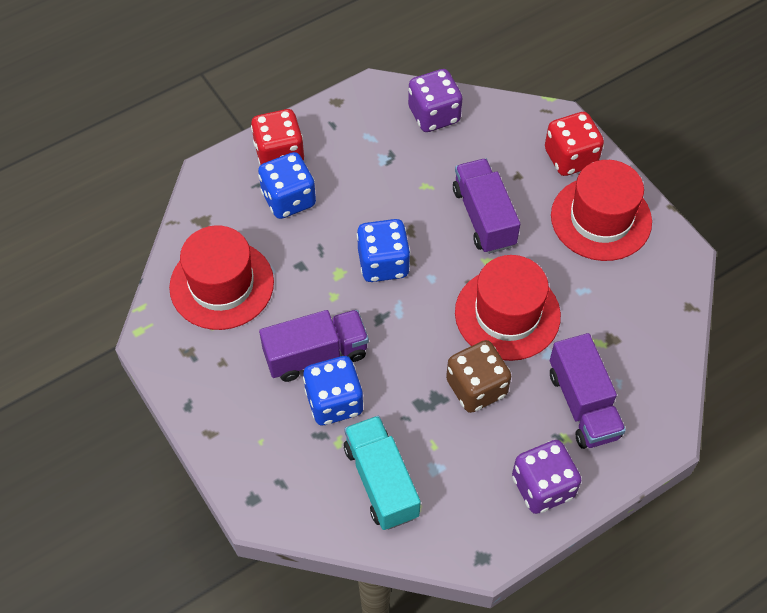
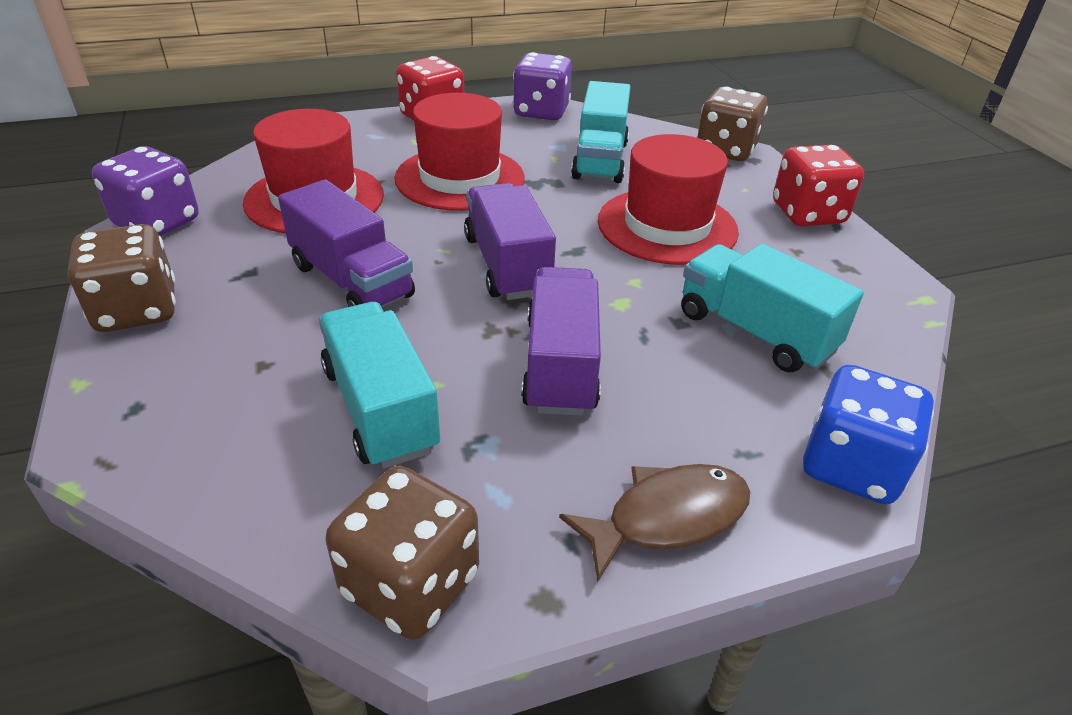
blue dice: [258,152,316,219] [303,356,364,425] [357,219,411,282] = 3 -> [803,365,934,504] = 1
brown dice: [446,340,511,413] = 1 -> [68,224,176,332] [326,466,479,640] [696,87,768,161] = 3
brown fish: none = 0 -> [559,464,750,582] = 1
turquoise truck: [344,415,421,530] = 1 -> [319,302,440,469] [571,81,630,183] [681,244,864,372] = 3

